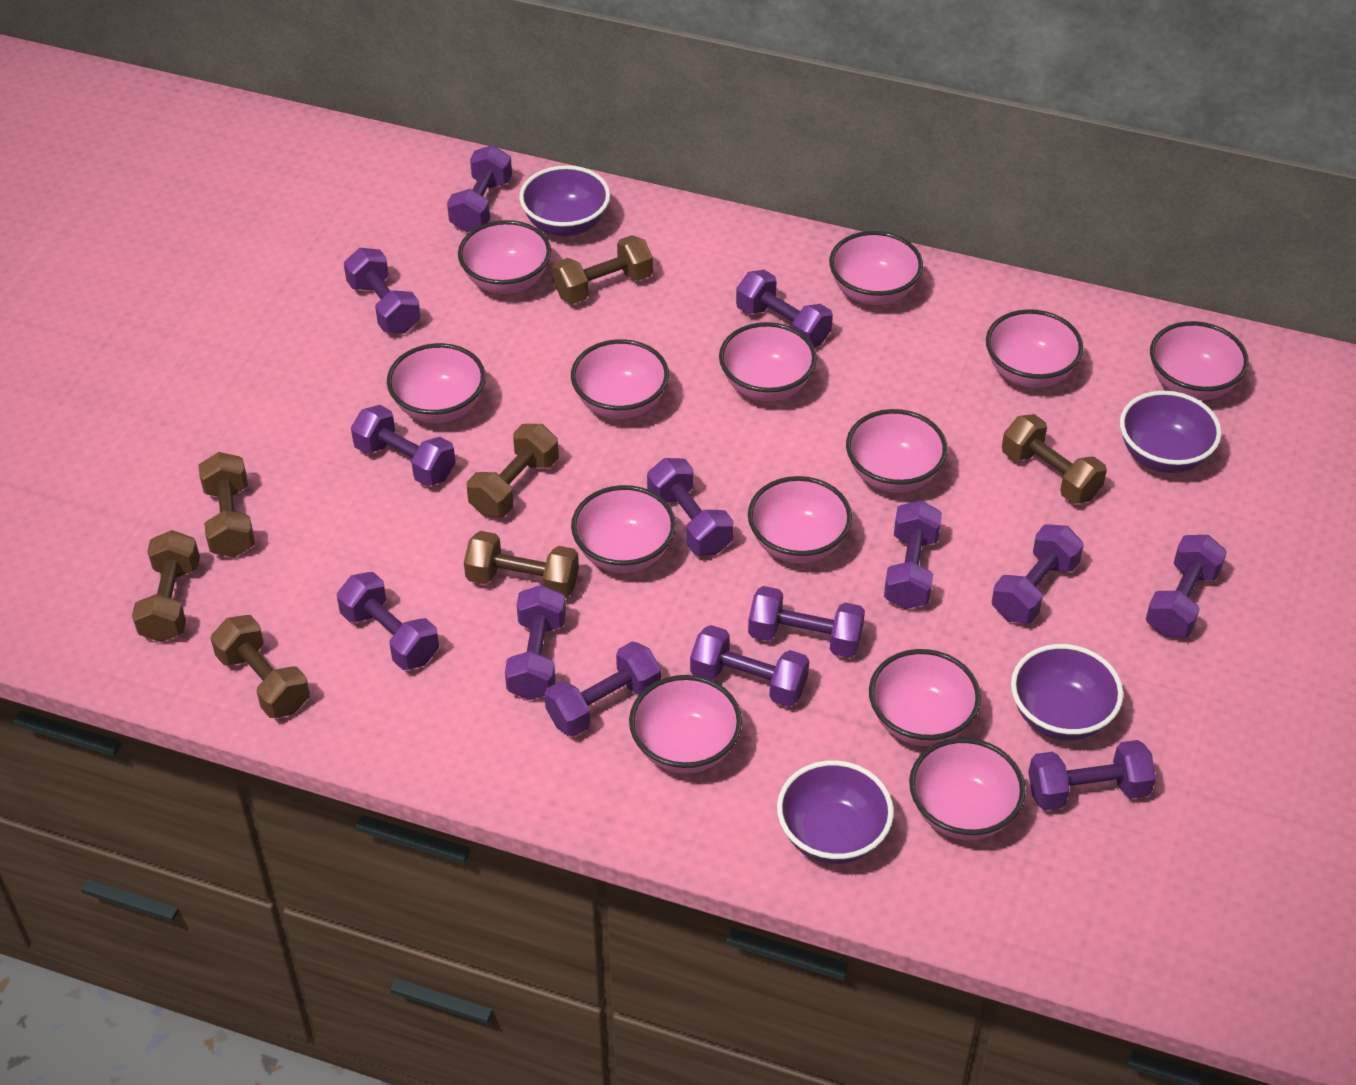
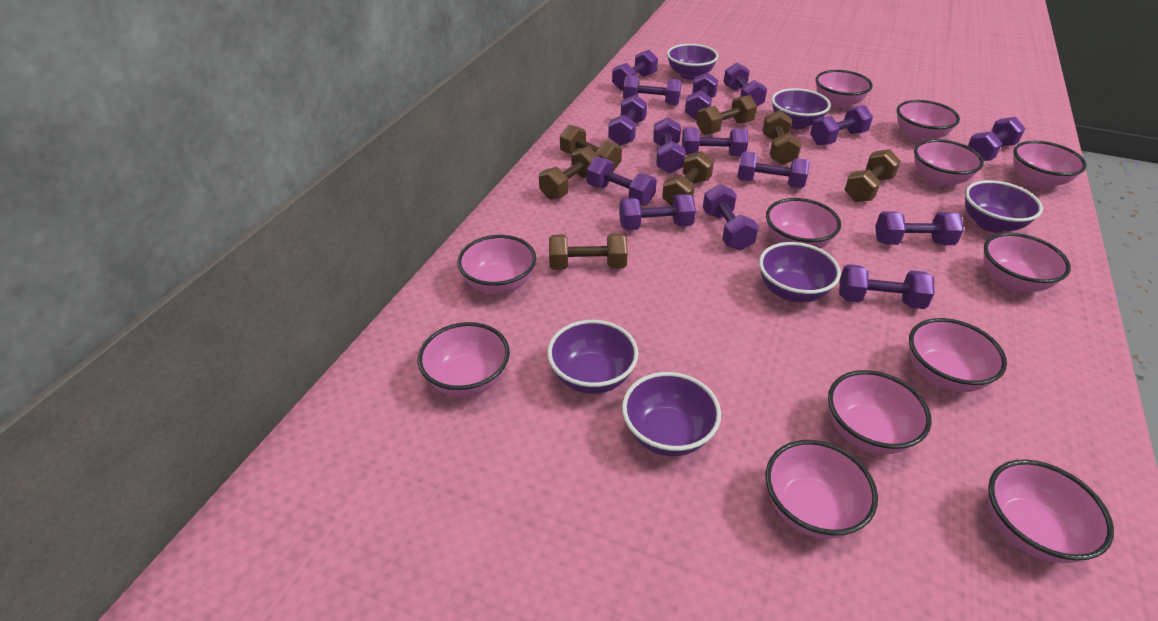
pink bowl: [387,343,486,423] [458,220,551,294] [571,339,669,419] [571,485,676,573] [629,675,742,774] [719,322,817,401] [748,476,852,563] [829,231,923,305] [846,409,948,493] [869,649,981,746] [909,738,1026,840] [986,309,1083,388] [1150,321,1249,400] = 13 -> [418,322,510,397] [457,235,536,294] [765,440,878,539] [766,198,841,249] [816,70,873,109] [828,370,932,454] [897,100,960,142] [909,318,1007,392] [914,139,984,187] [984,233,1071,292] [988,459,1114,563] [1013,141,1087,188] = 12
purple bowl: [519,165,610,236] [777,760,894,864] [1011,644,1123,741] [1120,391,1222,473] = 4 -> [547,320,638,394] [622,372,721,456] [667,44,718,80] [759,242,841,302] [772,88,831,130] [965,180,1043,233] = 6
purple dumbbell: [337,572,439,670] [344,248,421,333] [351,405,456,486] [447,145,512,232] [505,585,566,700] [544,641,661,737] [647,458,733,555] [690,625,809,707] [736,270,833,347] [748,586,865,658] [884,500,942,609] [992,524,1084,623] [1028,740,1156,810] [1145,535,1227,637] = 14 -> [587,157,657,205] [608,95,647,146] [612,50,658,91] [619,194,696,230] [623,75,681,105] [653,117,686,173] [682,127,748,156] [685,72,718,120] [703,184,759,250] [723,63,767,107] [737,151,810,188] [810,105,873,145] [839,264,934,309] [875,211,964,245] [968,117,1026,161] = 15

